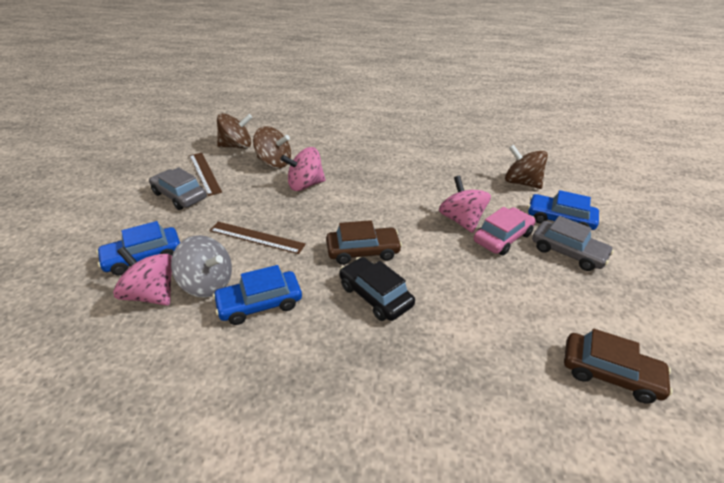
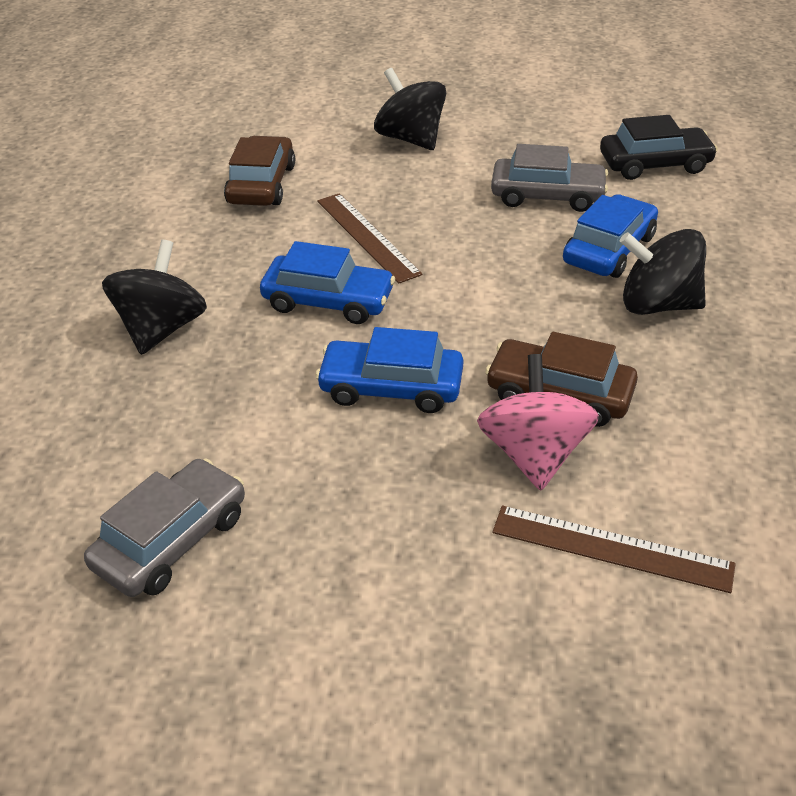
black spinning top: none = 0 -> [102,240,207,355] [374,68,446,150] [620,229,706,315] = 3
brown spinning top: [217,113,252,149] [253,126,291,168] [505,145,548,189] = 3 -> none = 0
grey spinning top: [171,235,232,298] = 1 -> none = 0
pink car: [474,207,536,256] = 1 -> none = 0
pink spinning top: [113,247,172,306] [280,147,326,191] [439,176,491,233] = 3 -> [477,354,599,491] = 1

